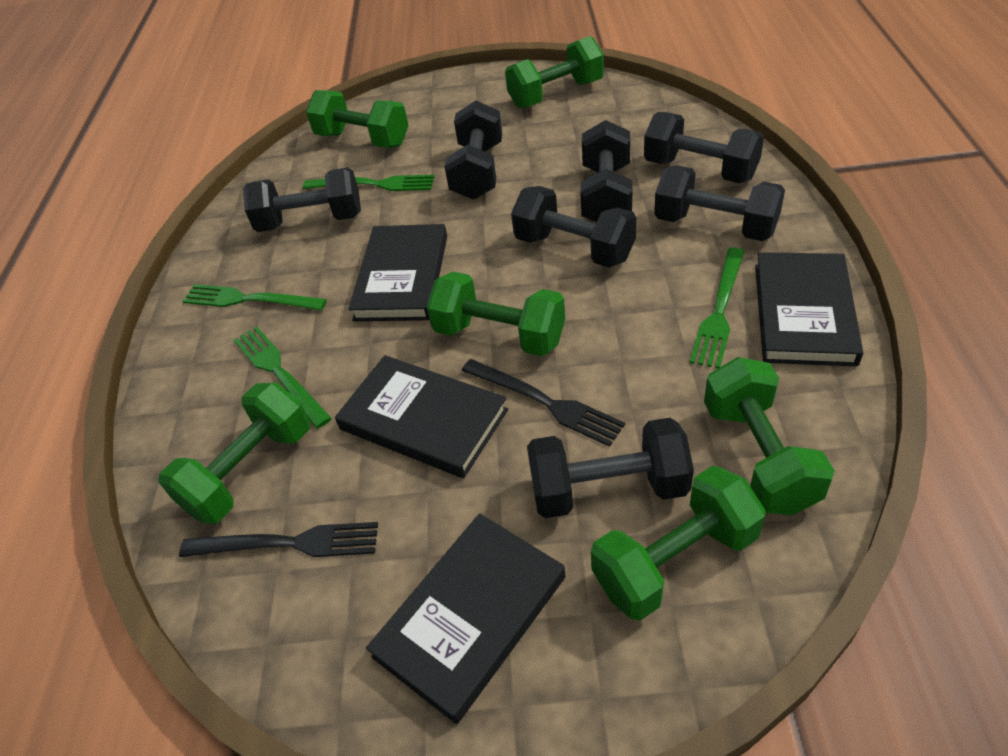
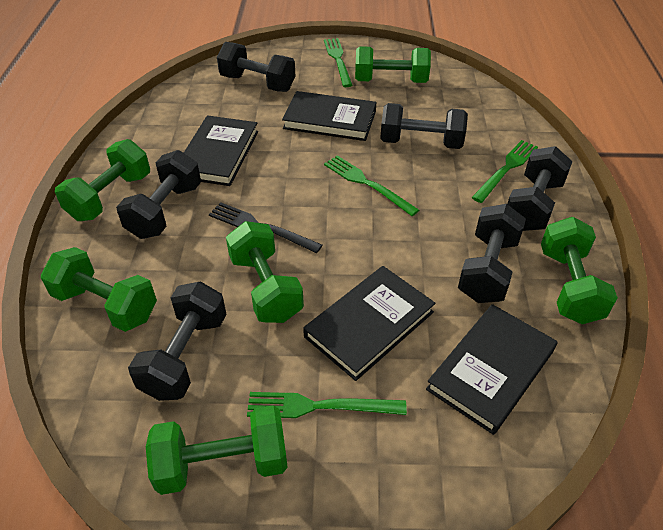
black dumbbell: [243,167,361,232] [444,101,502,200] [511,186,636,268] [527,418,694,518] [580,120,632,222] [644,112,764,183] [654,165,785,241] = 7 -> [116,150,201,239] [128,281,226,401] [217,42,295,92] [380,103,468,149] [458,204,526,303] [507,146,573,231] = 6
black fork: [179,522,378,557] [461,359,625,447] = 2 -> [209,202,322,253] = 1

